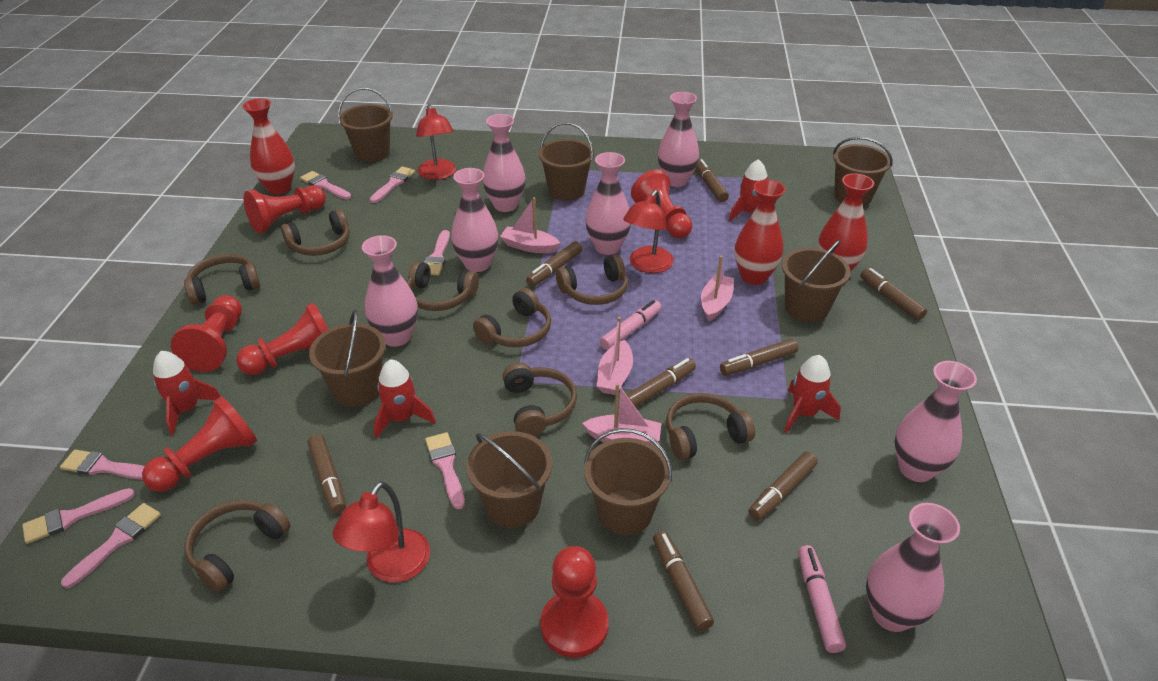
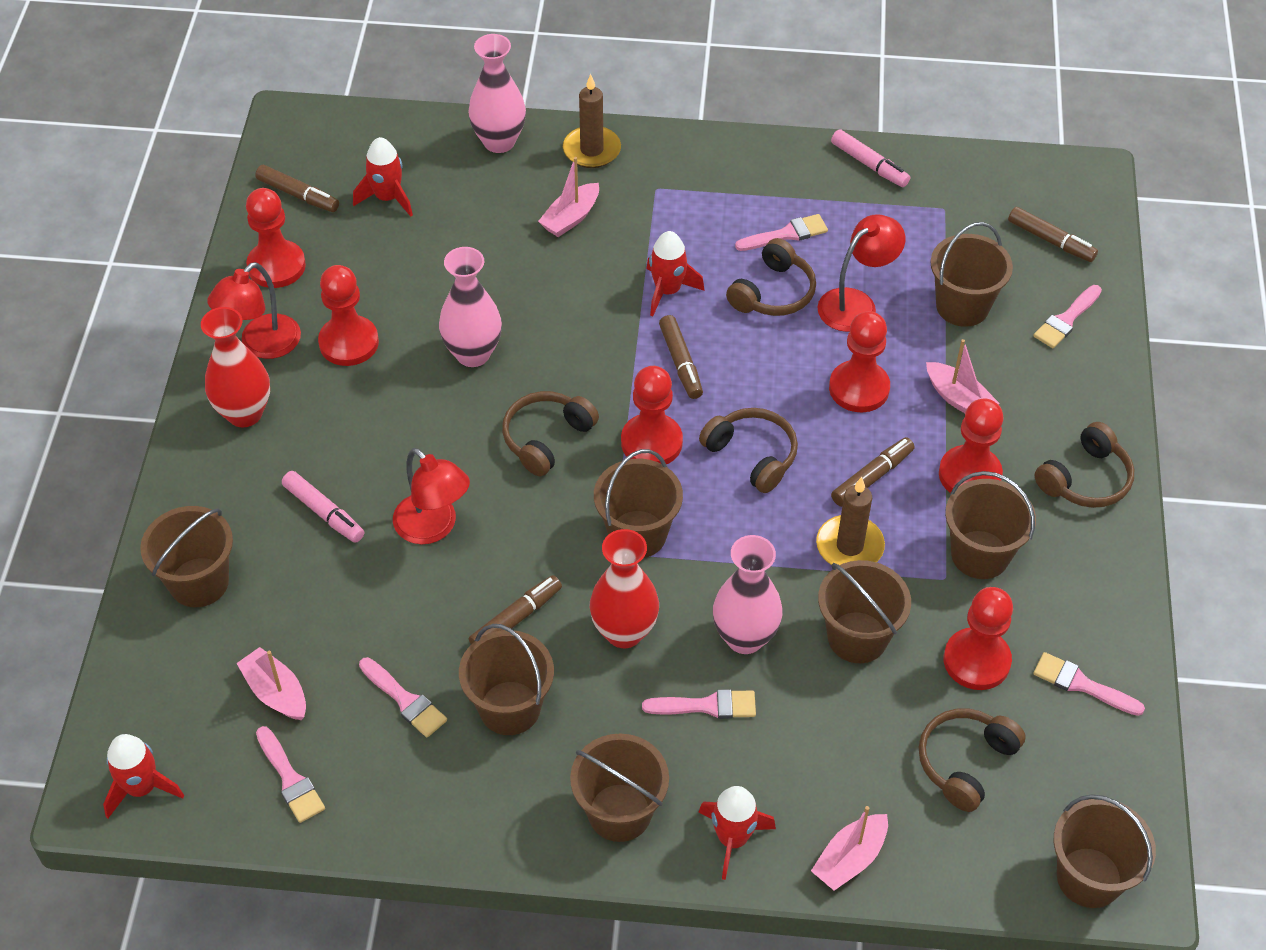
brown bucket: [309,310,386,407] [338,88,393,162] [466,431,553,528] [538,122,594,201] [584,428,672,535] [782,240,851,322] [833,137,893,206] = 7 -> [140,506,233,607] [459,624,554,735] [570,733,669,842] [594,449,683,558] [818,560,911,663] [930,222,1013,327] [945,471,1036,579] [1054,794,1156,908] = 8
brown candle: none = 0 -> [563,74,621,168] [816,477,885,565] = 2
brown headphones: [184,254,260,304] [184,500,291,592] [281,209,350,256] [407,261,479,311] [473,288,551,347] [503,363,577,436] [556,254,628,305] [666,393,755,460] = 8 -> [502,391,599,476] [699,408,798,493] [726,238,816,316] [919,709,1026,812] [1035,422,1134,508] = 5
brown marker: [308,434,346,514] [526,241,582,287] [626,358,696,407] [653,531,714,631] [696,159,729,202] [720,339,798,375] [749,452,818,520] [860,268,927,320] = 8 -> [255,165,339,212] [469,575,562,644] [659,315,703,399] [831,437,915,507] [1008,207,1098,262] = 5
pink brush: [22,488,135,544] [60,449,144,480] [61,503,161,588] [300,171,351,199] [370,166,415,203] [424,230,450,275] [425,432,465,509] = 7 -> [256,726,325,823] [359,657,447,738] [642,689,756,719] [735,214,828,251] [1033,285,1102,348] [1033,652,1145,716] = 6
pink vase: [362,235,418,347] [451,168,499,272] [482,114,525,212] [585,152,631,255] [658,92,699,187] [866,503,960,632] [894,361,977,482] = 7 -> [439,247,502,367] [468,34,526,153] [713,535,783,654] = 3
red vase: [243,98,295,194] [735,179,786,285] [818,173,874,272] = 3 -> [201,307,270,428] [590,529,659,648] = 2

